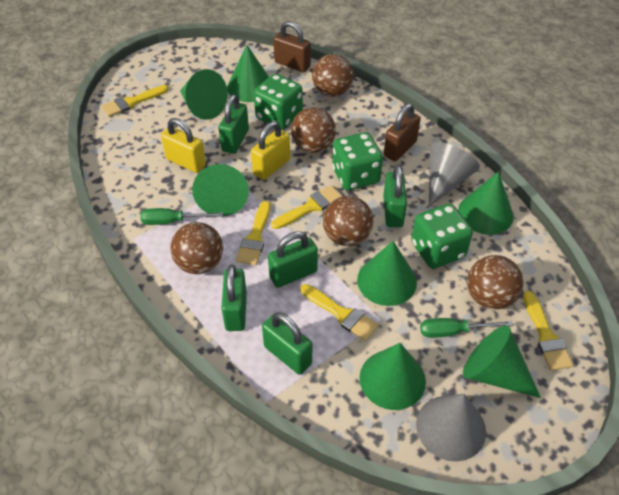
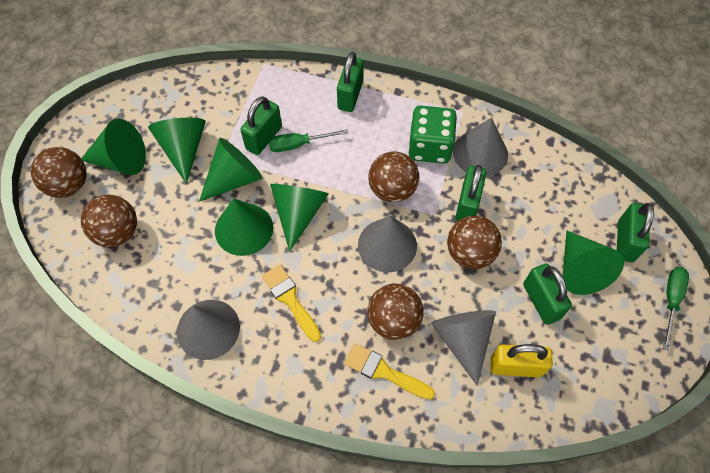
brown padlock: [273,21,311,72] [384,104,421,161] = 2 -> none = 0
green cone: [180,69,228,120] [192,164,249,216] [227,45,269,102] [357,241,417,306] [360,343,426,410] [458,172,514,235] [463,326,541,398] = 7 -> [81,119,146,175] [148,118,206,184] [199,138,262,202] [215,199,273,256] [270,184,329,252] [563,230,624,295] = 6
green dice: [254,74,303,130] [332,132,383,190] [411,203,473,269] = 3 -> [408,106,457,163] = 1
grey cone: [416,394,486,462] [429,142,480,207] = 2 -> [177,300,240,360] [358,216,417,272] [431,310,496,386] [453,118,508,177] = 4
yellow brush: [101,85,169,117] [236,201,270,265] [271,185,343,229] [301,284,379,341] [523,291,573,371] = 5 -> [262,265,321,342] [344,344,435,400] = 2
yellow padlock: [161,118,206,173] [251,122,290,180] = 2 -> [491,344,553,378] = 1

